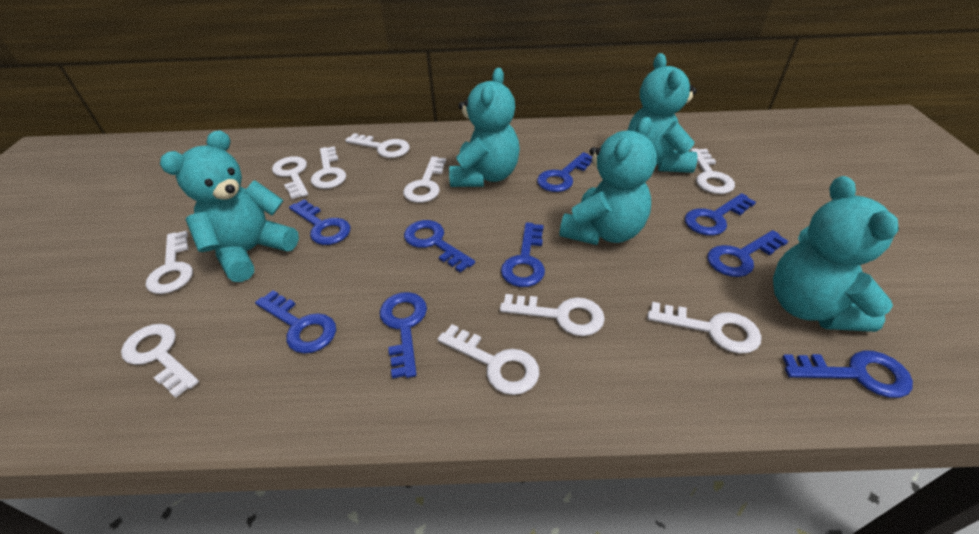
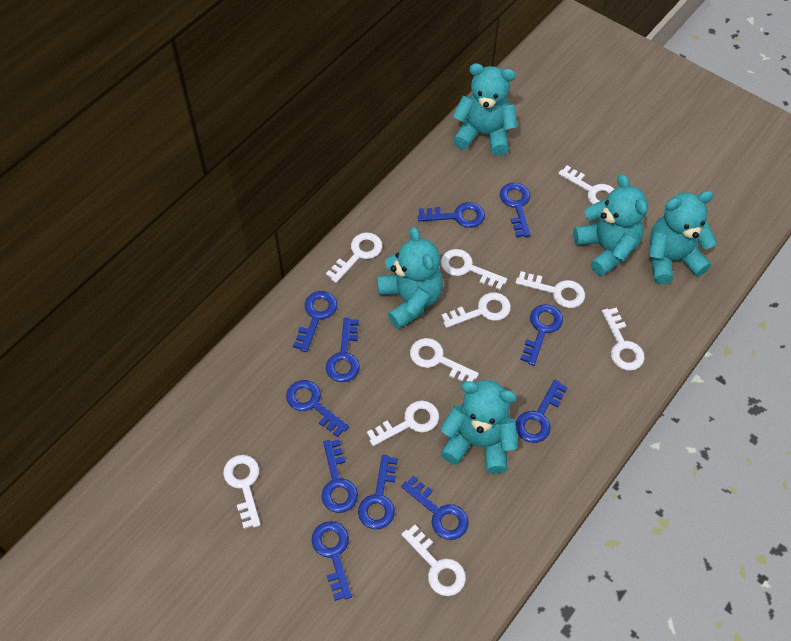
blue key: [255,290,336,354] [289,199,350,245] [380,292,427,379] [404,220,475,272] [501,222,545,287] [537,152,593,192] [685,193,756,236] [707,230,788,277] [782,351,913,398] = 9 -> [286,380,349,437] [293,291,337,352] [312,521,352,601] [321,440,358,513] [326,318,360,382] [358,454,398,529] [401,476,469,540] [418,202,485,228] [500,183,531,237] [516,380,568,443] [520,304,563,366] = 11

